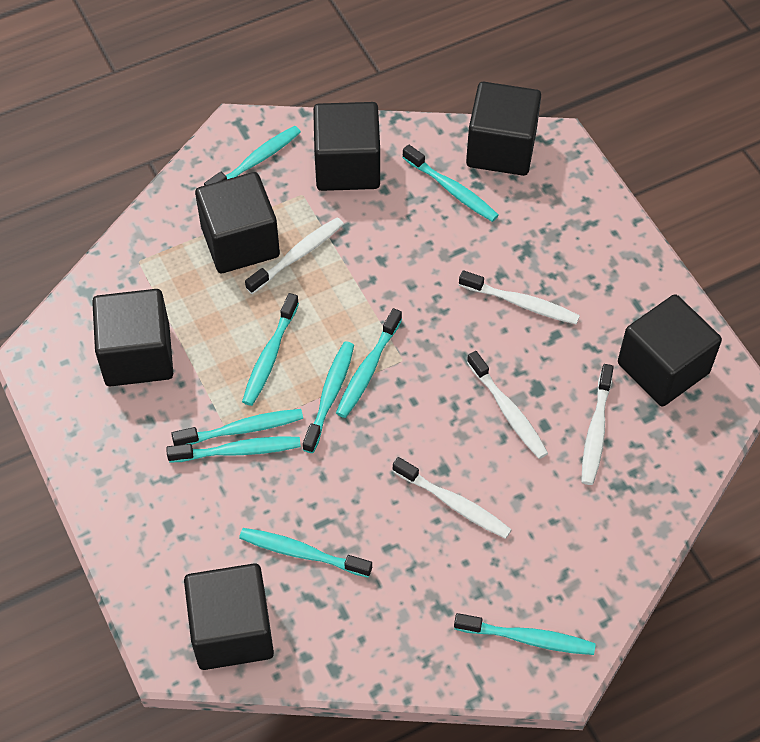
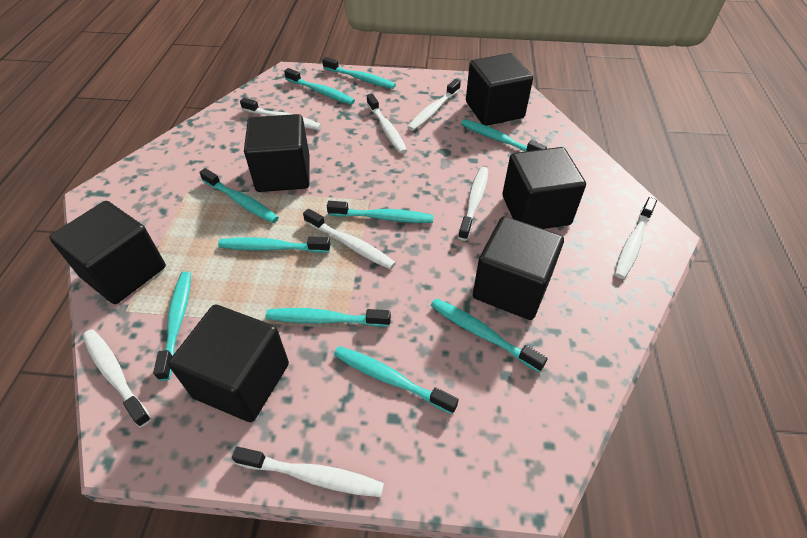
turquoise toothbrush: [166,437,301,463] [171,409,303,446] [204,126,301,186] [239,528,372,578] [242,293,299,406] [303,341,354,453] [336,308,402,418] [402,144,499,222] [454,613,596,655] = 9 -> [153,272,191,381] [199,168,279,223] [218,236,330,253] [266,308,391,327] [284,68,355,105] [322,57,396,89] [327,201,434,223] [334,346,459,414] [430,298,548,372] [461,119,547,152] = 10
white toothbrush: [245,217,344,294] [393,457,512,539] [459,270,580,324] [467,351,548,459] [581,364,614,485] = 5 -> [83,329,151,427] [232,447,384,497] [240,98,321,130] [303,209,396,270] [367,94,407,154] [407,79,461,131] [458,167,488,241] [615,197,657,279] = 8

